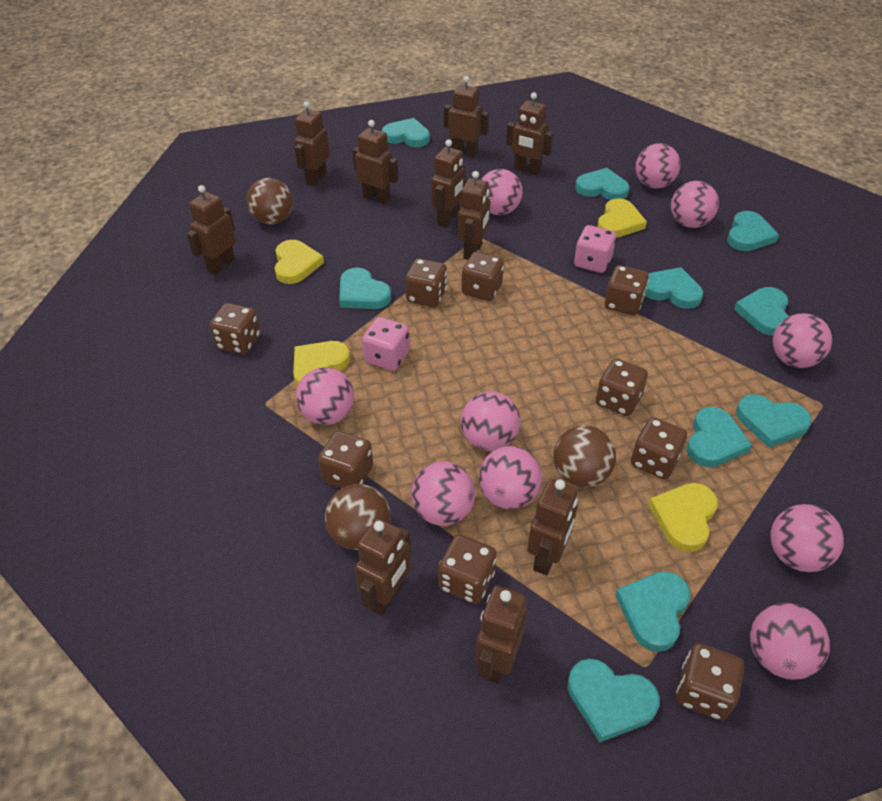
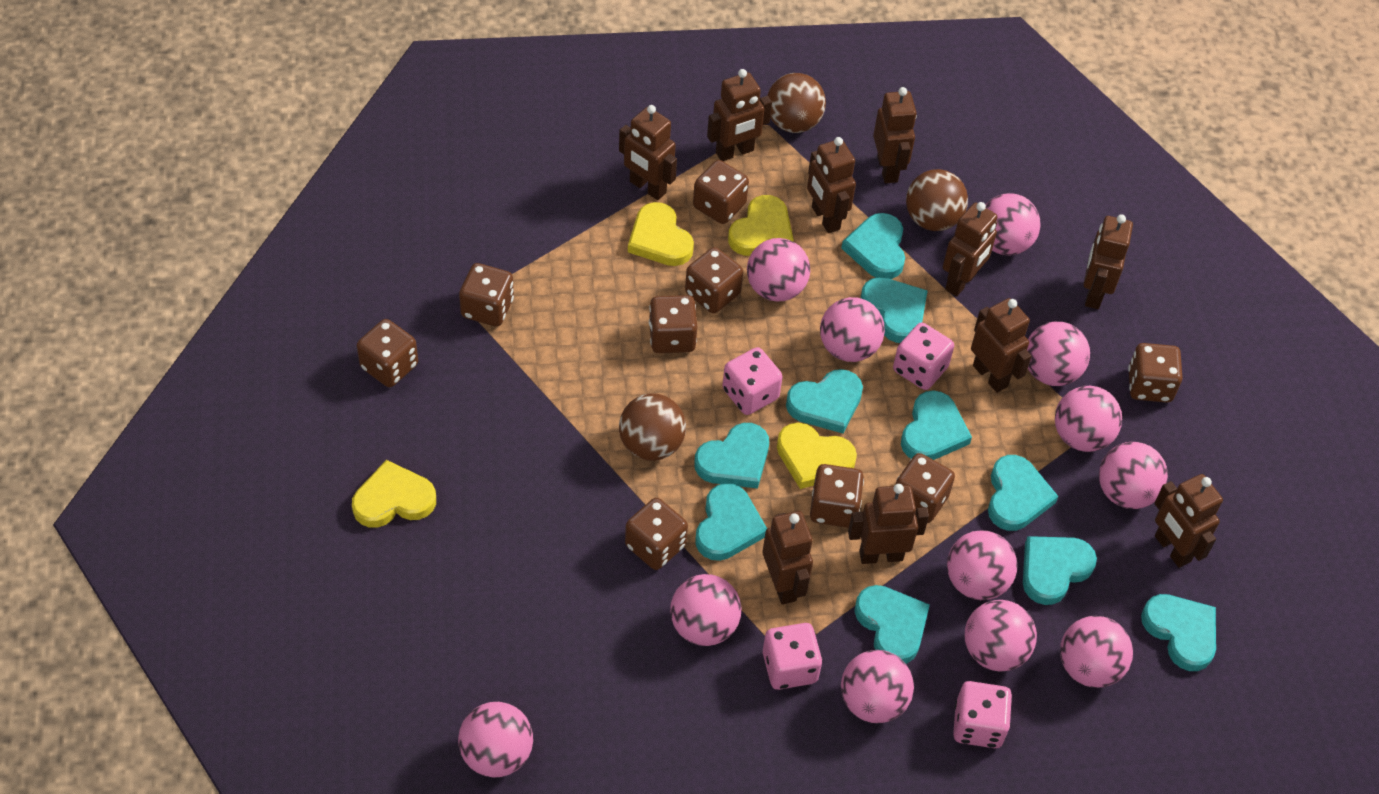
pink ball: [296,367,354,425] [411,461,475,526] [461,391,520,451] [479,446,542,510] [481,169,523,215] [636,143,681,188] [671,181,719,228] [750,603,830,680] [770,504,844,572] [773,313,832,368] = 10 -> [458,702,533,778] [670,574,741,646] [747,238,810,302] [820,297,885,362] [841,650,914,723] [947,530,1018,600] [965,600,1037,672] [985,193,1041,255] [1027,322,1090,386] [1055,386,1122,452] [1060,616,1133,688] [1099,442,1168,509] = 12
pink dice: [362,317,410,371] [574,225,616,273] = 2 -> [722,347,783,415] [763,623,822,690] [893,322,954,390] [953,681,1012,748] = 4

